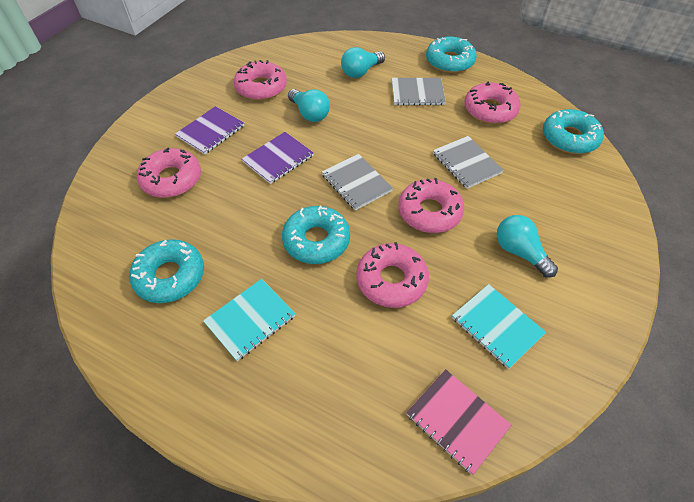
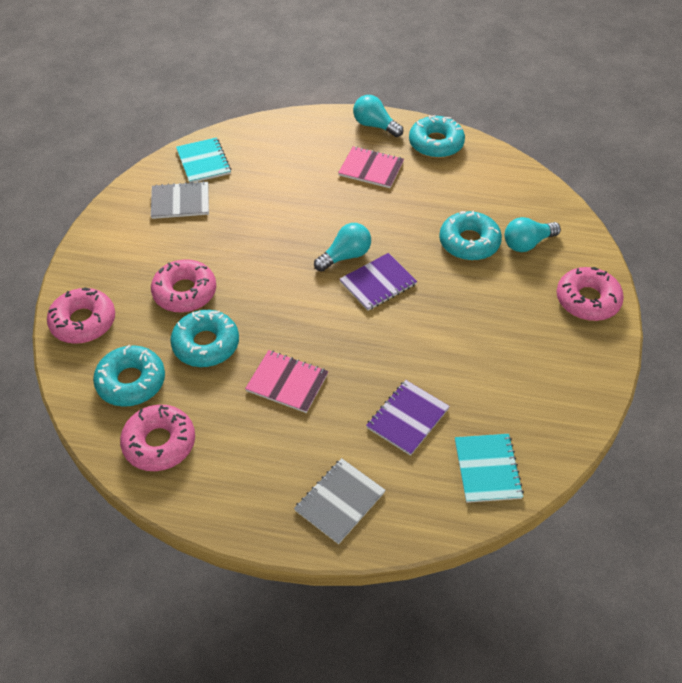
grey notebook: [322,154,393,211] [392,78,446,105] [433,136,504,189] = 3 -> [151,181,209,219] [294,458,386,544] = 2
pink donut: [137,148,201,198] [234,60,287,100] [356,242,429,308] [398,178,464,233] [464,82,521,124] = 5 -> [47,287,115,344] [120,404,195,471] [151,259,216,313] [557,267,624,321] = 4
pink notebook: [406,369,511,475] = 1 -> [245,350,328,413] [338,146,404,188] = 2

